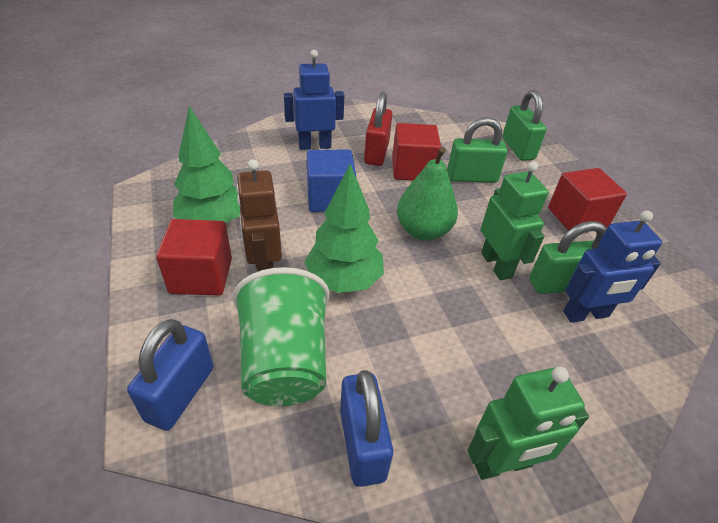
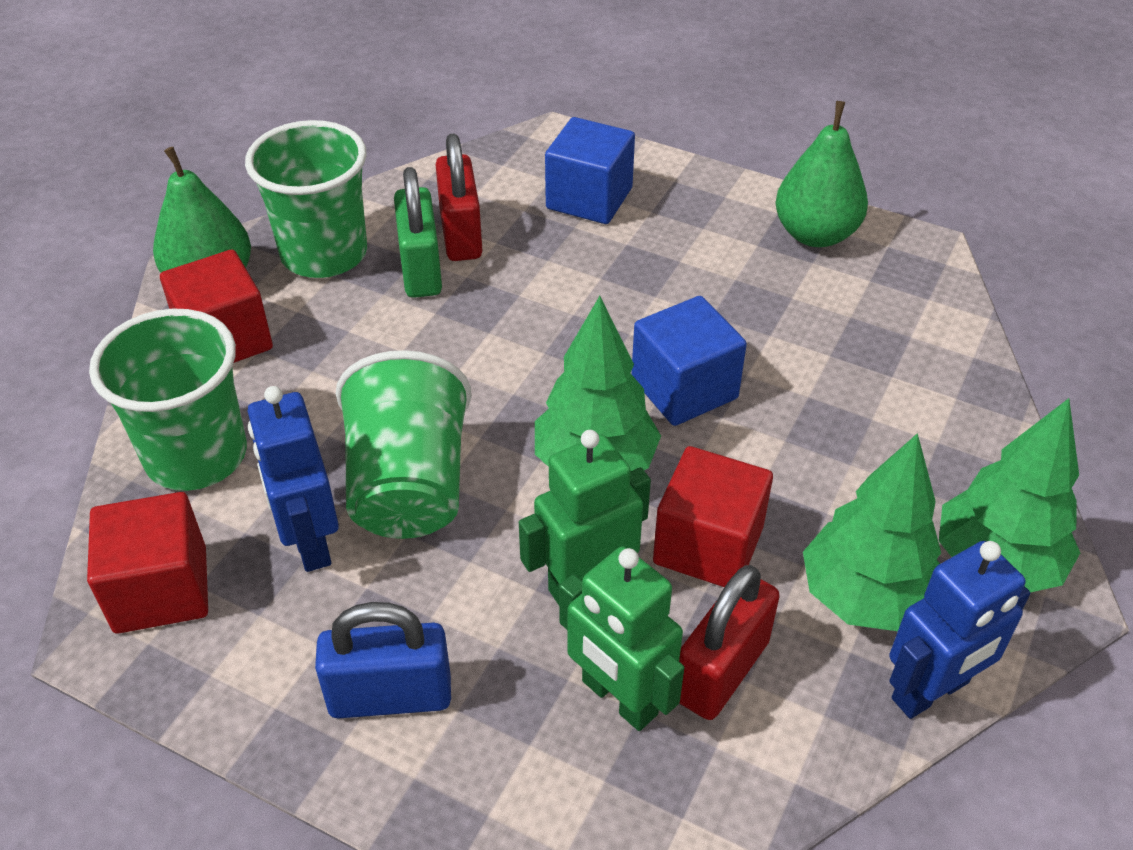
blue cube: [307,149,356,212] = 1 -> [545,117,635,224] [632,296,747,426] = 2
blue padlock: [127,319,213,431] [340,370,393,487] = 2 -> [315,602,451,719] = 1
brown robot: [236,159,282,272] = 1 -> none = 0
green cup: [233,267,330,406] = 1 -> [89,309,247,491] [245,120,367,278] [336,350,472,539] = 3
green padlock: [447,117,508,183] [502,90,547,161] [529,221,607,294] = 3 -> [394,167,442,298] = 1
green pear: [397,147,458,241] = 1 -> [153,147,251,273] [775,101,868,247] = 2
green tree: [173,106,240,223] [304,164,384,293] = 2 -> [535,296,661,471] [803,433,941,631] [939,398,1080,593] = 3
red padlock: [364,92,392,166] = 1 -> [436,134,482,261] [679,565,780,720] = 2

